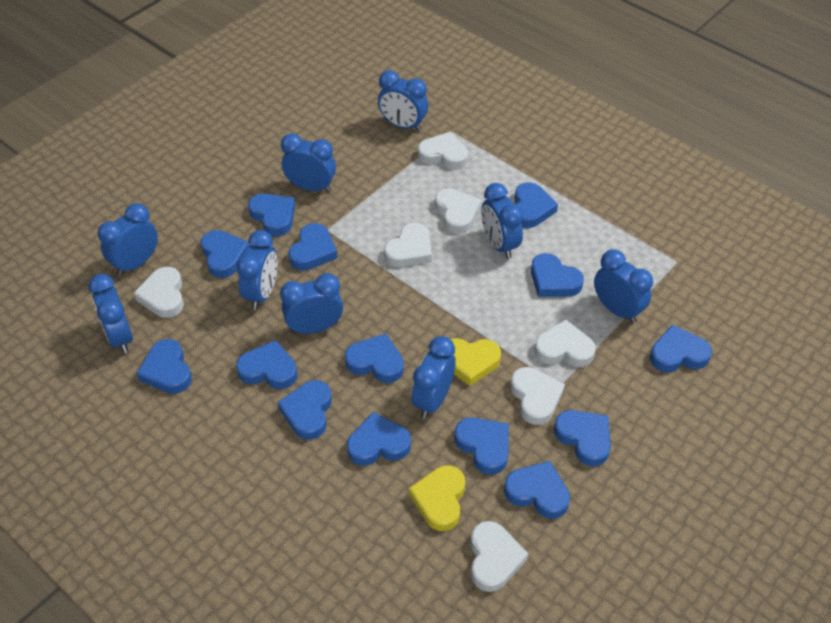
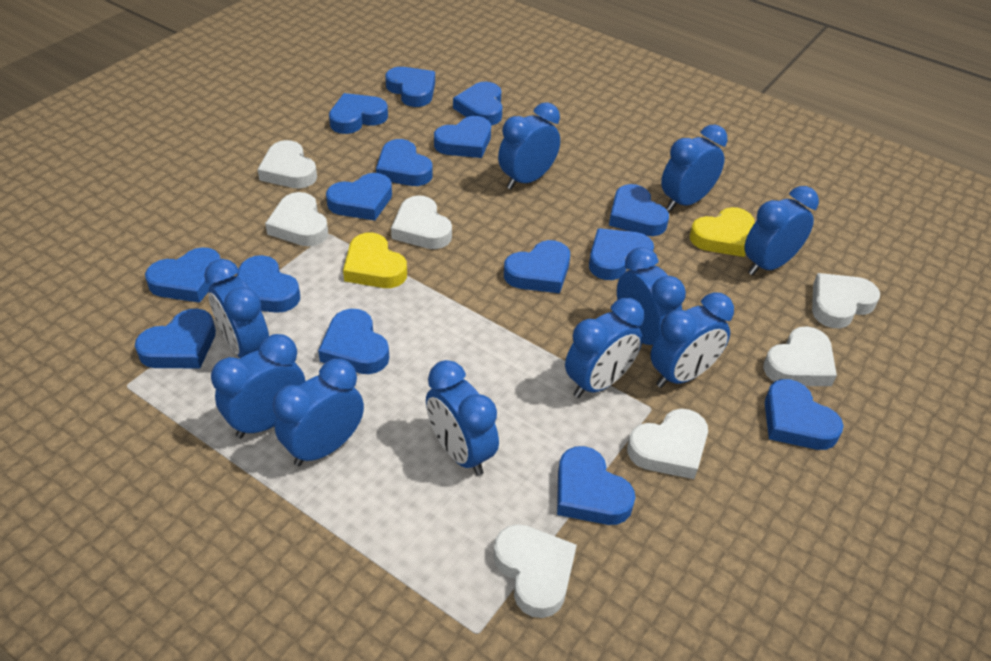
blue clock: [88,274,133,354] [98,203,158,276] [236,230,278,310] [280,273,343,334] [281,133,336,192] [378,70,428,131] [411,336,456,419] [481,183,523,259] [594,249,653,323] = 9 -> [204,259,269,358] [211,334,305,438] [273,359,364,466] [426,360,499,476] [498,102,560,189] [565,298,644,398] [617,247,686,345] [650,292,734,388] [661,125,727,211] [744,186,819,275] = 10
blue heart: [136,339,192,394] [201,230,249,278] [236,340,297,389] [248,194,295,236] [278,380,332,440] [288,223,338,271] [345,334,404,383] [347,412,411,466] [454,417,509,475] [504,461,570,519] [515,182,558,228] [531,253,584,297] [554,410,611,466] [650,324,712,372] = 14 -> [135,309,216,368] [145,247,220,303] [237,255,300,313] [318,309,389,374] [326,173,392,221] [329,93,388,134] [376,139,433,186] [385,67,435,107] [434,116,491,158] [453,82,502,126] [504,240,570,293] [557,446,635,525] [589,228,654,280] [609,184,669,236] [765,379,844,450] = 15

